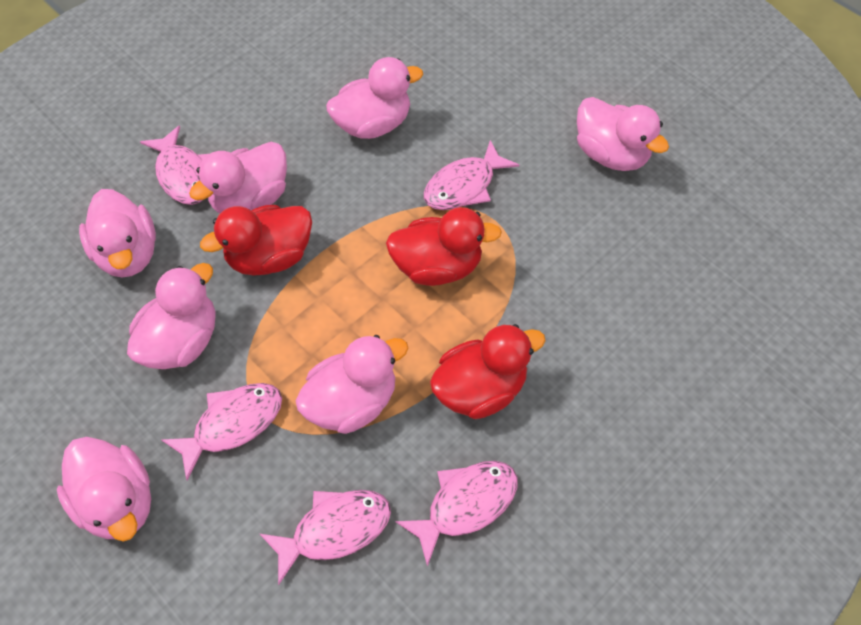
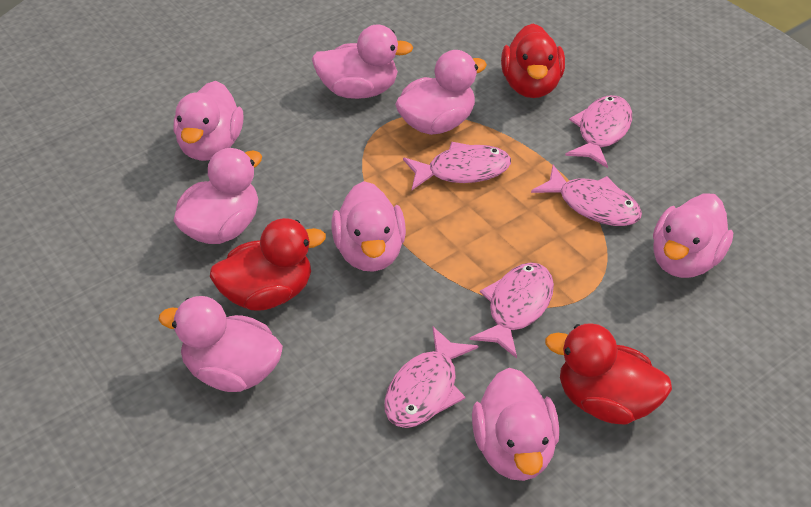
pink duck: [57,437,151,542] [79,189,156,278] [127,263,216,369] [189,142,287,214] [296,335,408,434] [326,57,423,139] [577,97,669,171] = 7 -> [159,296,283,392] [174,81,243,161] [174,148,262,244] [312,24,413,99] [332,181,406,272] [395,50,487,135] [472,368,559,481] [653,193,733,278] = 8

